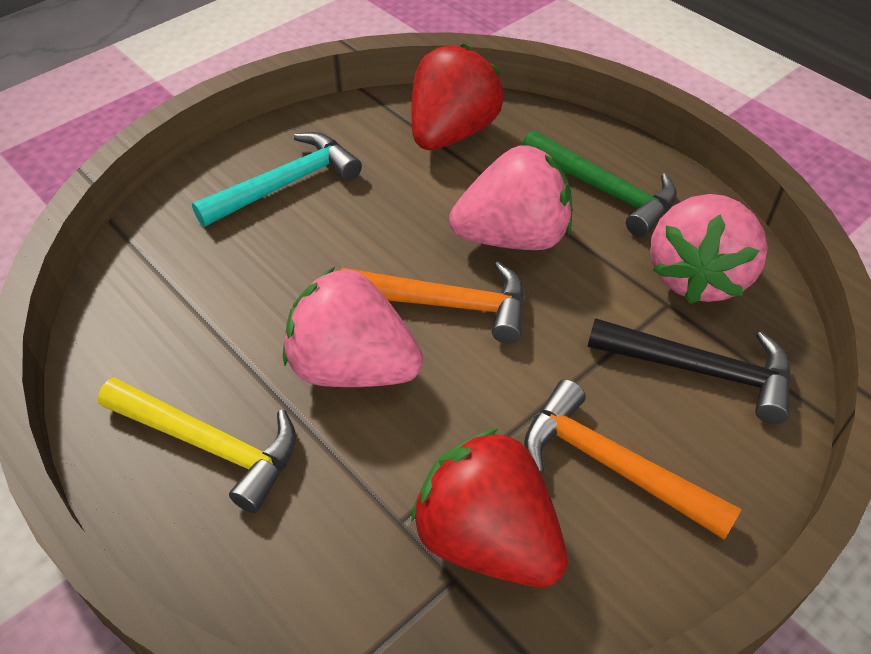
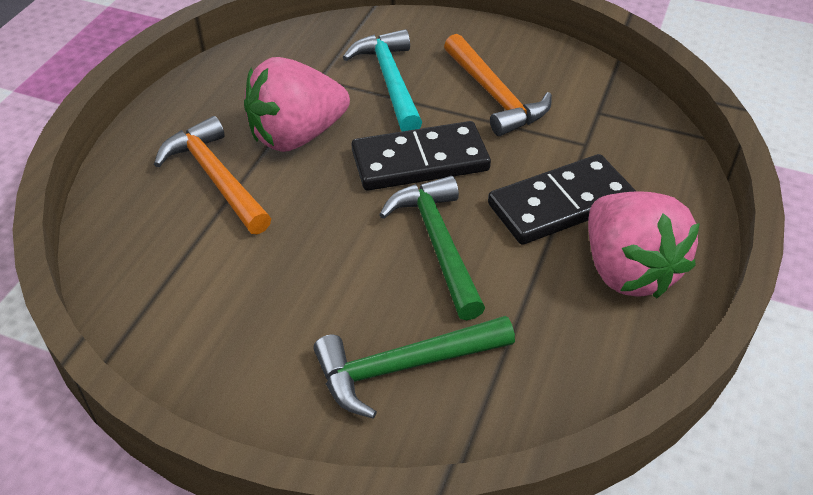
black domino: none = 0 -> [352,121,491,191] [488,154,636,245] = 2
black hammer: [588,318,792,424] = 1 -> none = 0
green hammer: [522,130,677,237] = 1 -> [313,316,515,419] [379,176,485,320] = 2
pink strawberry: [283,267,423,387] [449,146,572,250] [650,194,768,304] = 3 -> [244,57,350,152] [588,191,700,298] = 2
red strawberry: [411,44,503,150] [411,428,568,587] = 2 -> none = 0
yellow hammer: [98,377,296,513] = 1 -> none = 0

